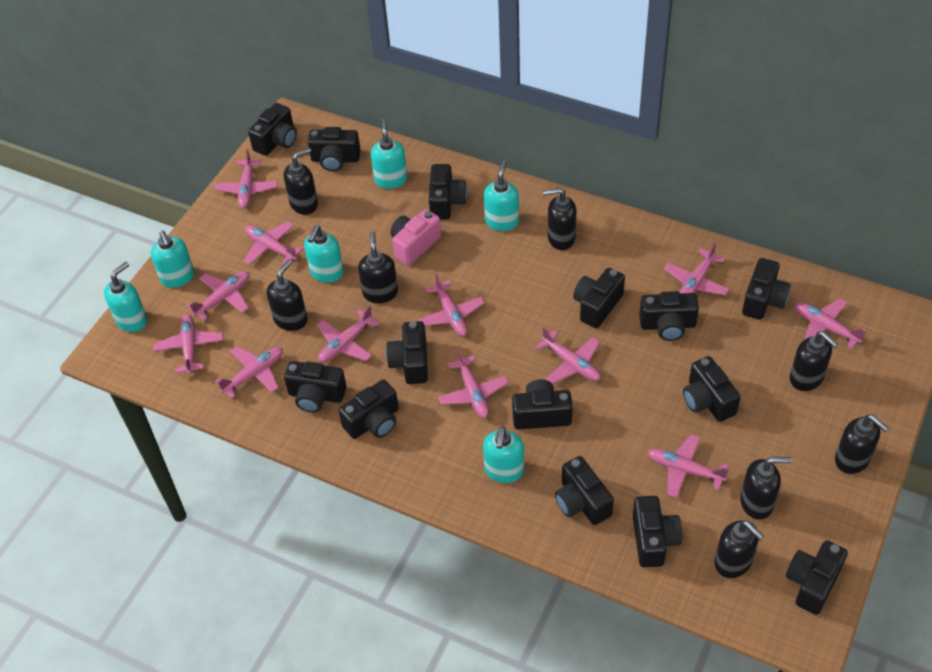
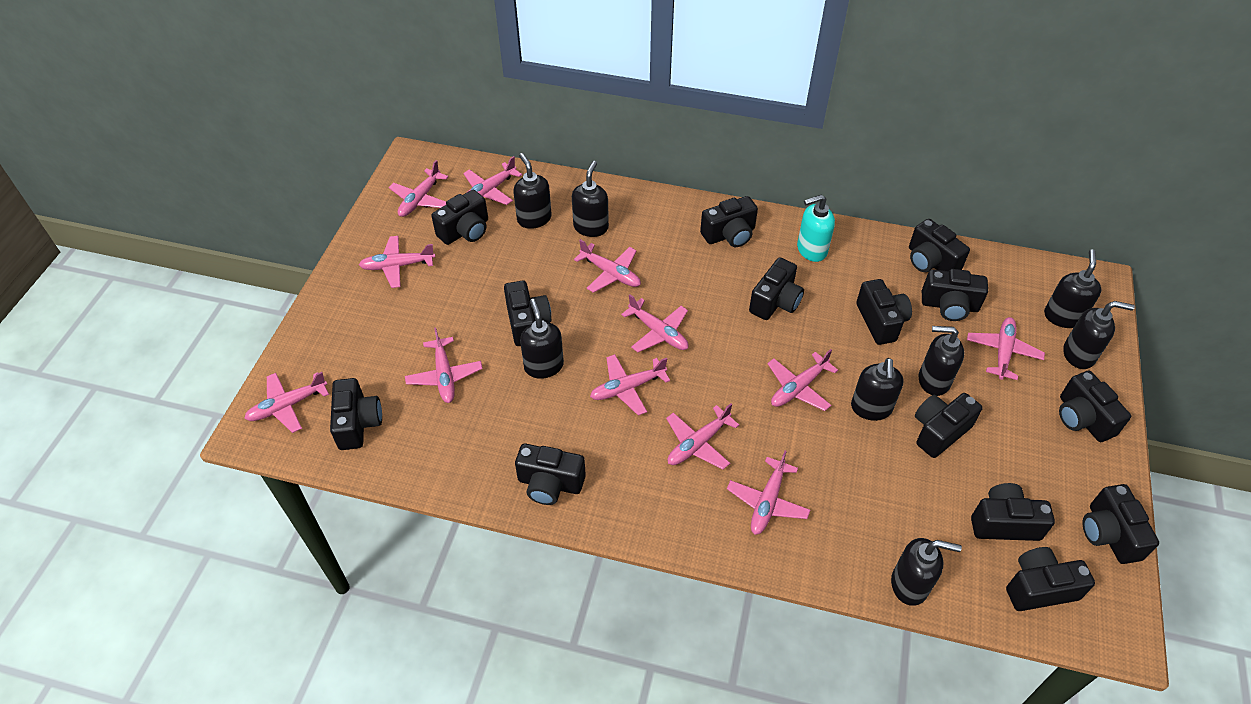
pink camera: [390,209,441,266] = 1 -> none = 0
turquoise soap dispenser: [104,262,147,332] [151,230,194,288] [304,226,344,283] [371,119,407,189] [483,427,524,483] [484,160,519,231] = 6 -> [797,194,835,262] = 1

